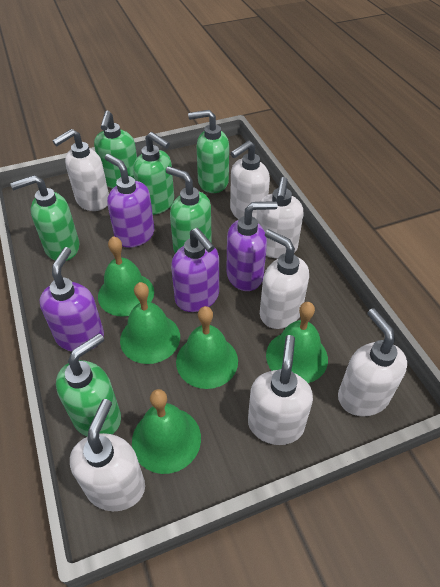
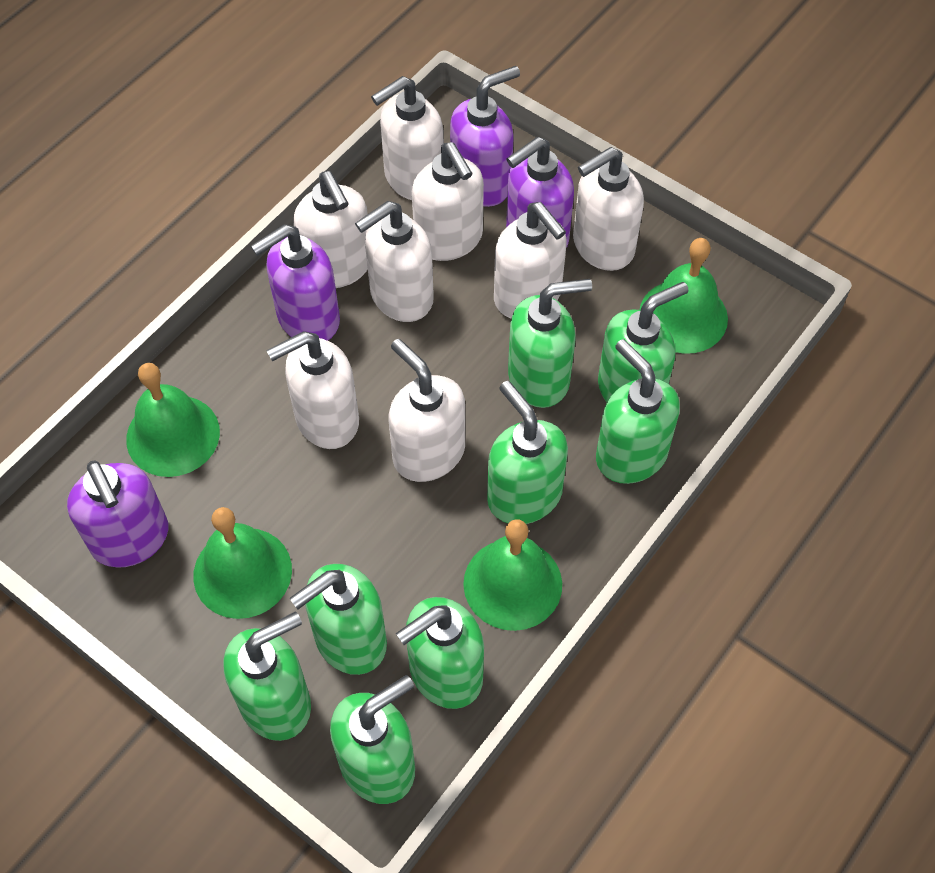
green bell: [98,236,154,317] [120,282,180,364] [132,389,201,474] [176,306,238,389] [266,302,328,383] = 5 -> [126,363,220,477] [193,507,292,619] [463,519,562,631] [640,238,728,354] = 4
green soap dispenser: [10,175,79,261] [56,333,121,437] [94,110,137,189] [133,132,174,215] [166,166,212,253] [188,110,229,193] = 6 -> [224,612,311,741] [290,564,387,675] [330,675,415,804] [396,597,484,709] [487,381,568,524] [508,279,592,408] [596,339,680,484] [598,282,689,402] = 8
white soap dispenser: [53,129,109,211] [70,399,145,511] [230,140,270,219] [248,335,313,445] [256,177,304,258] [260,229,309,329] [338,308,407,417] = 7 -> [266,331,359,449] [294,171,368,288] [355,201,434,322] [371,76,444,200] [389,339,465,482] [412,142,484,261] [494,202,566,319] [573,147,644,271] = 8

